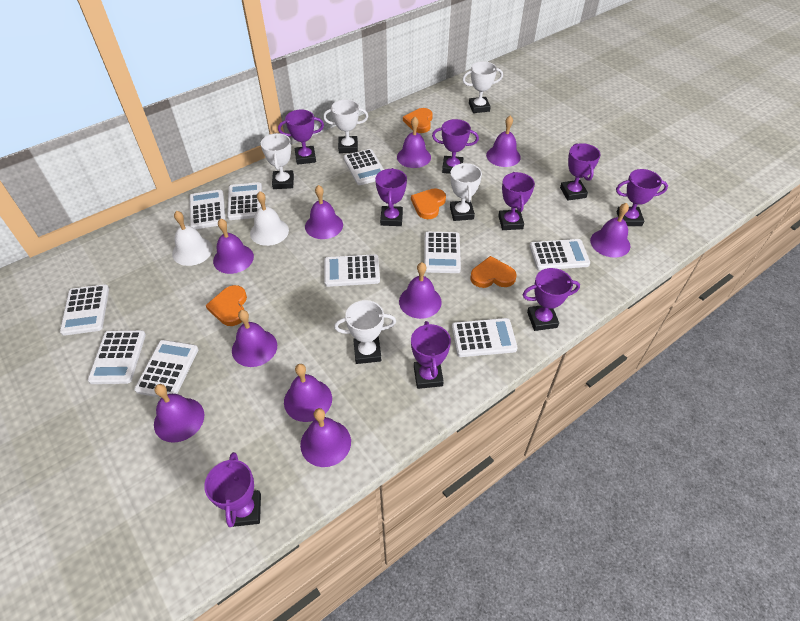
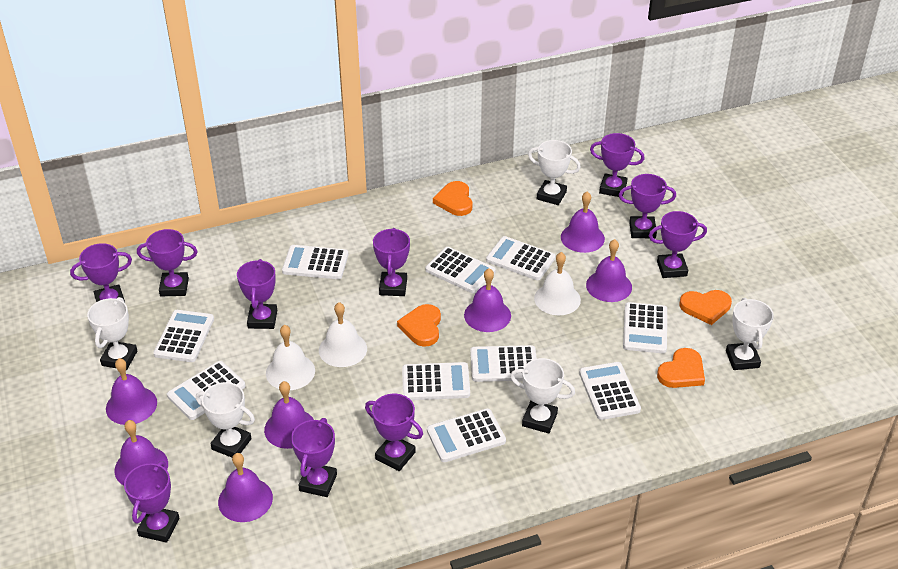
purple bell: [154,384,204,443] [213,218,254,274] [232,310,277,367] [284,364,332,422] [300,408,351,467] [305,185,343,239] [397,117,431,168] [399,262,442,319] [486,116,521,167] [590,203,630,258] = 10 -> [106,358,157,425] [114,420,168,485] [218,453,273,522] [264,381,314,449] [464,268,511,332] [561,191,605,253] [586,239,632,302] = 7
purple trophy: [204,452,261,527] [278,109,324,165] [375,168,407,226] [411,321,451,389] [432,119,479,174] [498,172,535,230] [522,268,580,331] [560,143,601,201] [616,169,668,226] = 9 -> [70,243,132,302] [124,461,179,543] [137,229,198,296] [237,259,277,329] [291,418,337,497] [365,394,423,471] [373,228,410,296] [590,133,644,197] [619,174,676,239] [649,211,707,278] = 10
white bell: [172,211,213,266] [250,191,289,246] = 2 -> [266,325,315,390] [319,302,367,367] [534,252,581,315] = 3

